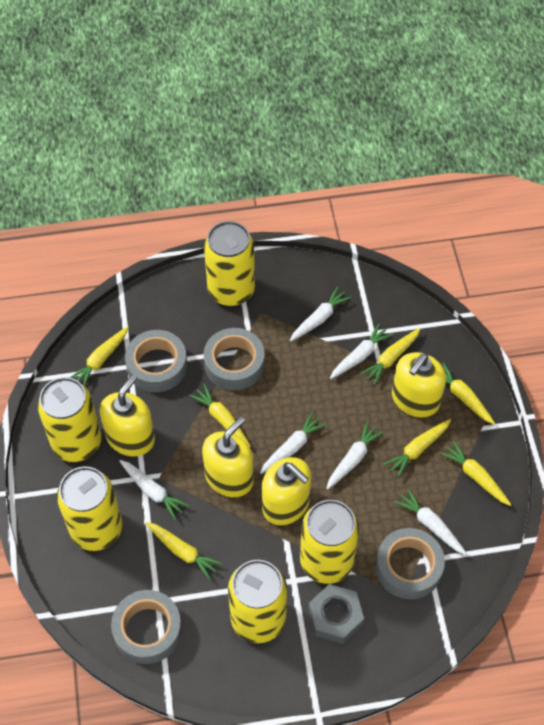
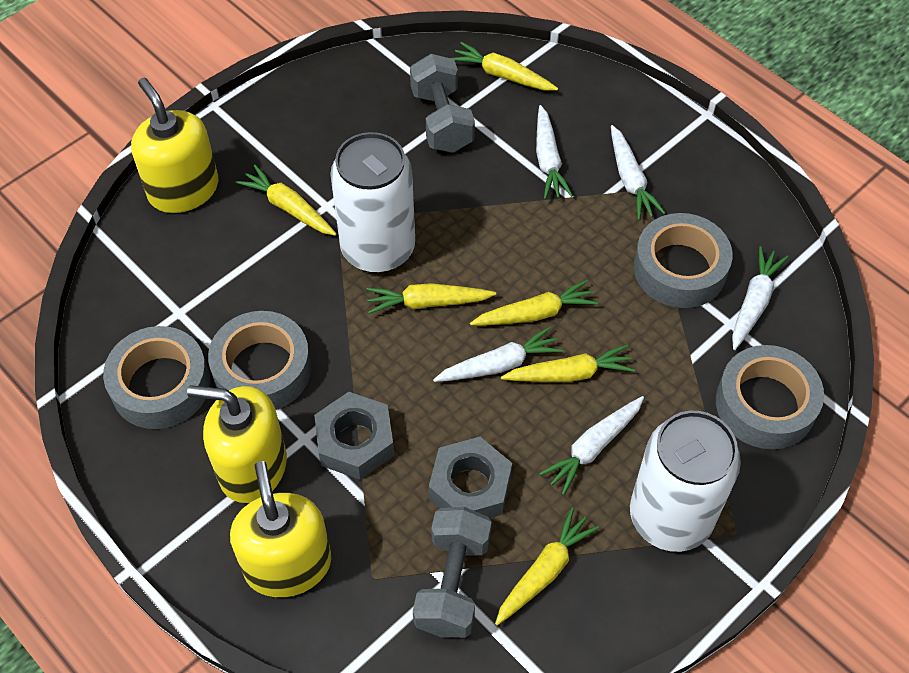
grey dumbbell: none = 0 -> [410,54,475,153] [413,507,492,638] = 2
grey nut: [308,584,364,644] = 1 -> [314,392,394,480] [429,437,512,518] = 2
white can: none = 0 -> [330,132,415,273] [630,411,741,552] = 2
white carrot: [119,460,189,520] [260,412,327,474] [290,287,351,342] [326,421,384,490] [330,323,393,379] [394,489,467,555] = 6 -> [433,326,563,382] [536,105,573,199] [539,396,644,495] [611,125,666,220] [732,246,788,350] = 5
yellow can: [37,377,101,462] [57,466,122,551] [204,221,255,306] [228,560,287,643] [300,500,359,584] = 5 -> none = 0
yellow carrot: [70,326,129,386] [145,522,223,580] [189,384,251,447] [360,328,420,385] [384,419,451,478] [440,441,511,506] [442,362,495,425] = 7 -> [236,165,337,236] [367,283,496,314] [451,42,558,91] [470,280,598,326] [495,507,599,625] [501,345,635,382] = 6
yellow soap dispenser: [100,374,155,456] [202,417,254,497] [262,457,311,525] [392,352,446,418] = 4 -> [131,78,219,213] [187,385,287,503] [230,461,331,597] = 3

